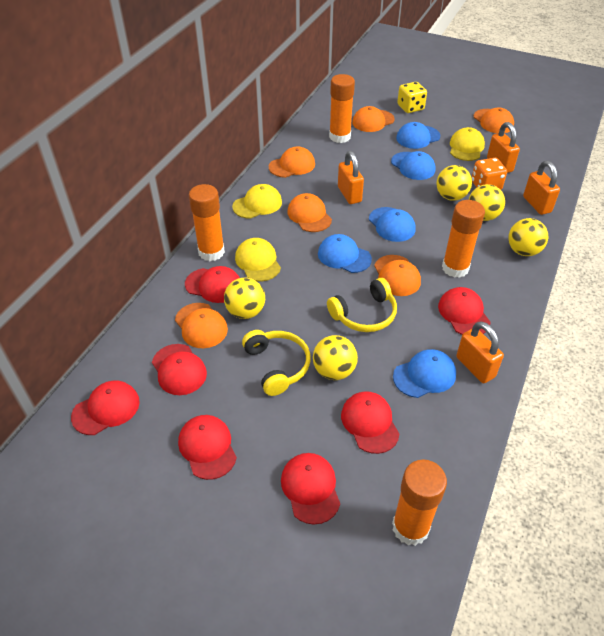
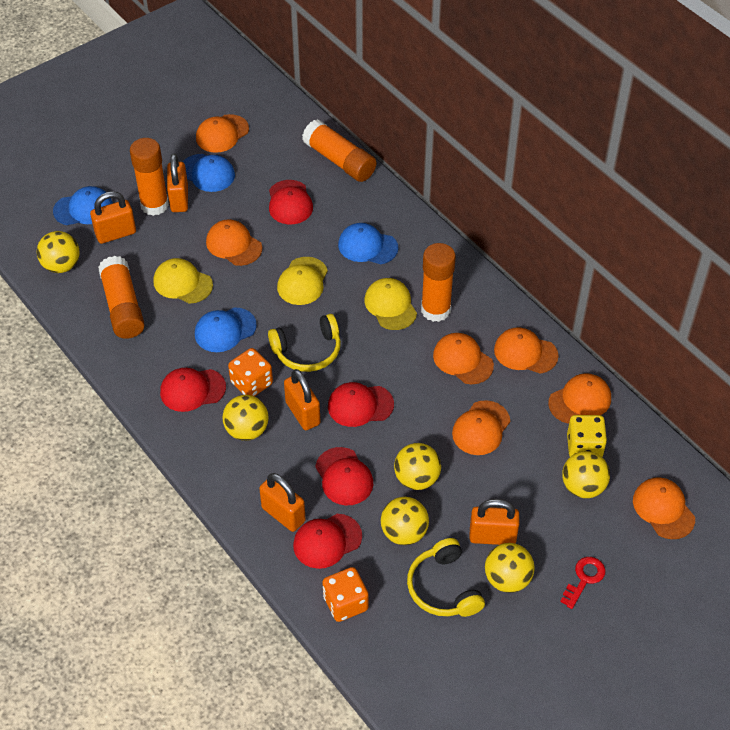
blue cap: [318,234,372,273] [369,207,415,242] [391,151,436,180] [393,349,456,398] [396,122,440,149] = 5 -> [53,186,113,225] [183,154,235,192] [195,307,257,352] [338,223,398,264] = 4
orange cap: [175,303,228,348] [269,146,315,178] [287,193,332,232] [352,106,395,132] [374,255,421,296] [474,107,514,133] = 6 -> [196,114,249,153] [206,219,262,266] [433,333,494,384] [452,400,510,455] [494,328,559,374] [548,373,611,424] [633,477,695,539] = 7
orange dice: [472,158,507,190] = 1 -> [228,348,273,396] [322,567,369,622] = 2
orange padlock: [338,151,364,204] [456,321,504,383] [487,122,520,173] [523,161,560,215] = 4 -> [90,191,136,244] [167,154,188,212] [259,473,306,532] [284,369,321,430] [469,499,519,545] = 5
red cap: [71,380,140,435] [152,344,207,395] [178,415,237,480] [185,266,240,303] [281,453,340,524] [341,391,399,454] [438,287,491,335] = 7 -> [160,368,226,412] [269,180,313,224] [293,514,362,569] [315,447,373,505] [328,382,394,427] = 5
red key: none = 0 -> [560,557,606,609] = 1
yellow ball: [224,278,265,319] [313,335,358,380] [436,165,472,201] [469,184,505,221] [508,218,549,256] = 5 -> [37,231,80,273] [223,395,269,441] [381,497,429,545] [394,443,441,490] [485,543,534,593] [562,451,610,498] = 6

